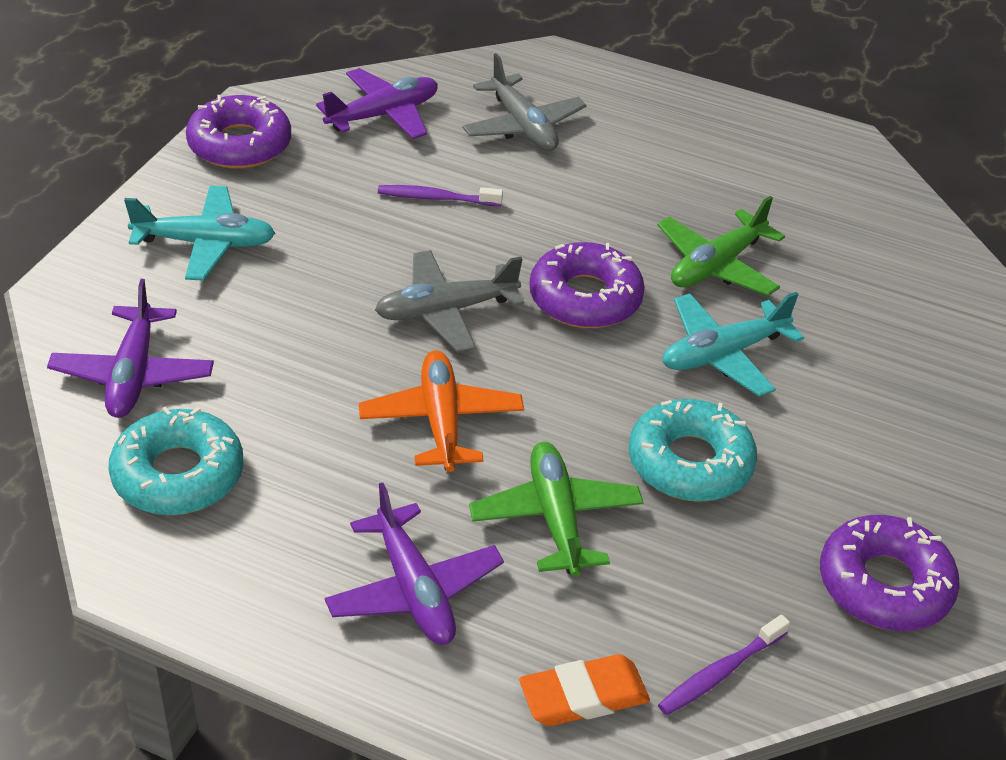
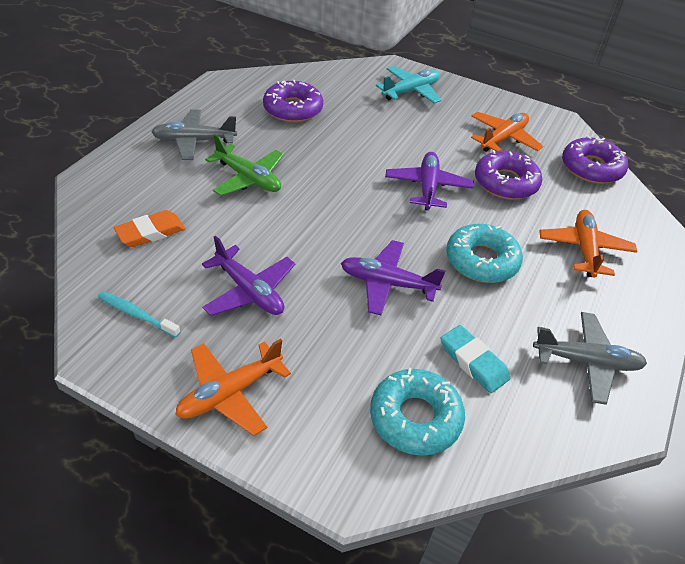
green plane: [469,442,644,577] [657,196,785,296] = 2 -> [205,134,284,196] = 1
orange plane: [359,350,524,472] = 1 -> [175,339,291,436] [471,112,543,152] [540,210,637,278] = 3
purple toothbrush: [378,185,503,206] [658,615,790,715] = 2 -> none = 0
turquoise eraser: none = 0 -> [440,325,510,393] = 1
turquoise plane: [124,186,275,281] [662,292,804,397] = 2 -> [376,66,441,103] = 1
turquoise toothbrush: none = 0 -> [98,291,180,338] = 1

